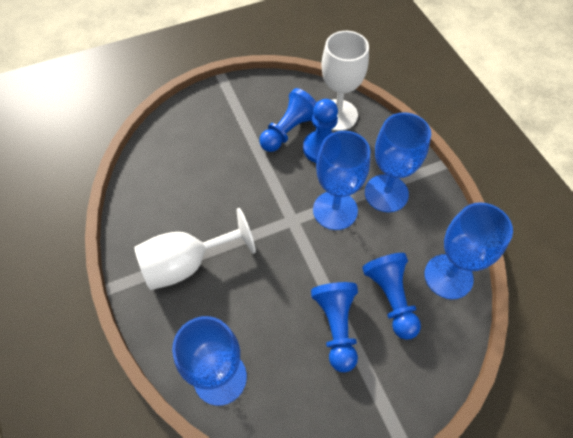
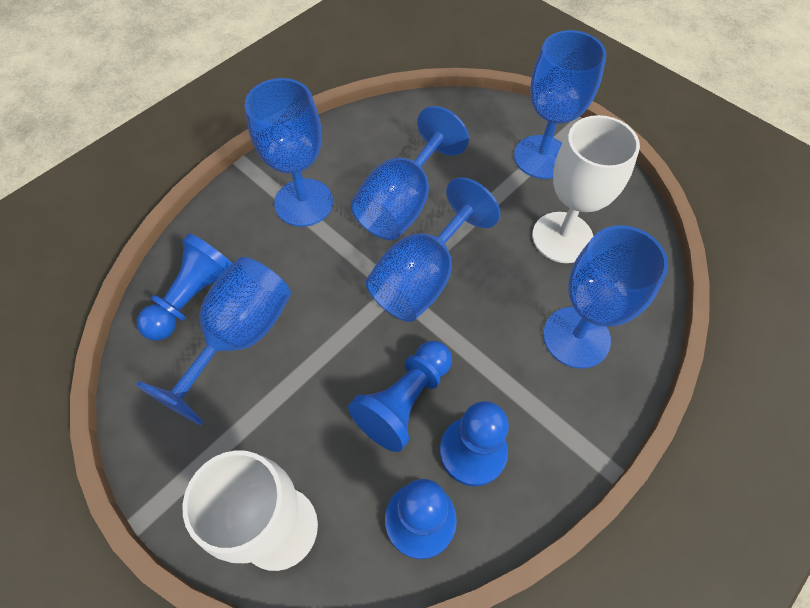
blue goblet: [172,316,247,406] [313,131,370,230] [365,112,431,212] [425,202,513,299] = 4 -> [136,257,291,425] [245,78,333,227] [351,106,469,240] [366,177,500,322] [514,30,606,179] [543,225,668,369] = 6

